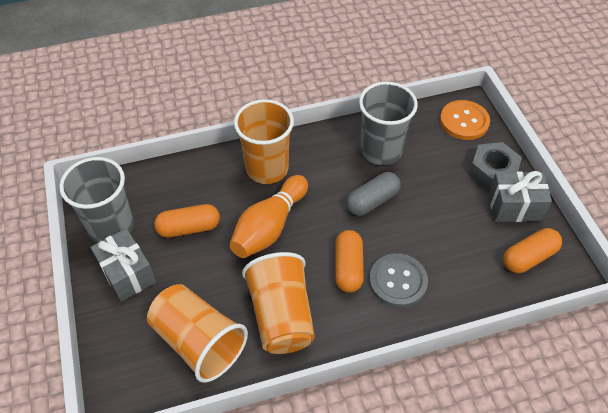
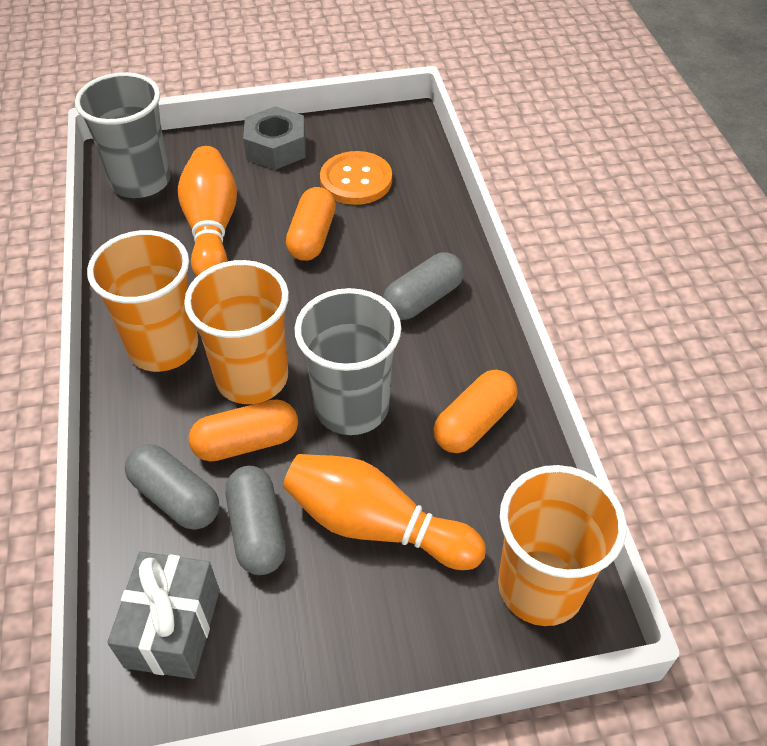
grey button: [369,253,428,308] = 1 -> none = 0
grey capsule: [346,172,401,216] = 1 -> [125,444,219,530] [226,466,286,575] [383,252,464,320] = 3
grey gift: [90,228,156,302] [488,171,552,222] = 2 -> [107,552,220,679] = 1
orange bowling pin: [229,175,308,258] = 1 -> [178,146,237,277] [283,454,486,570] = 2

